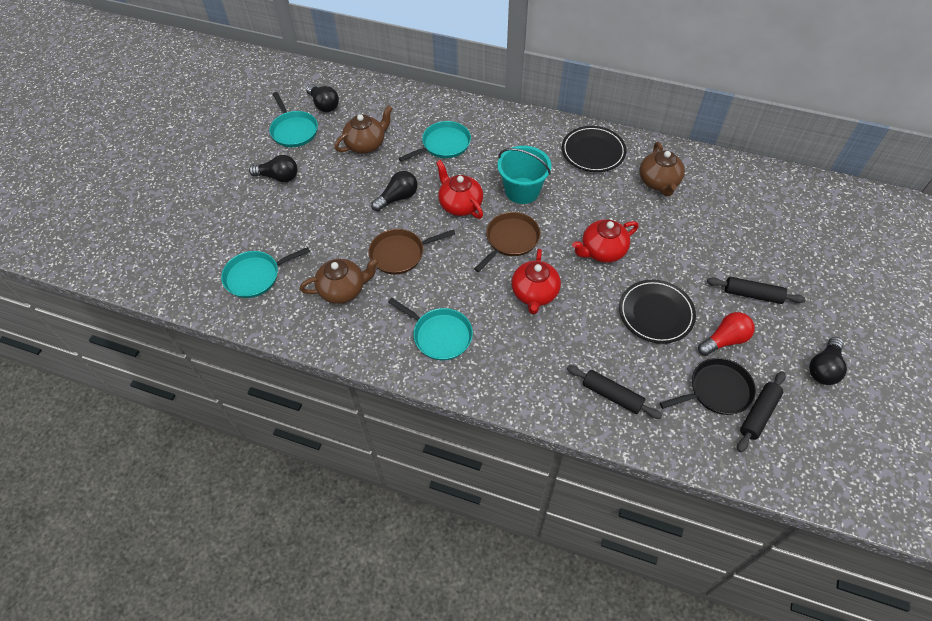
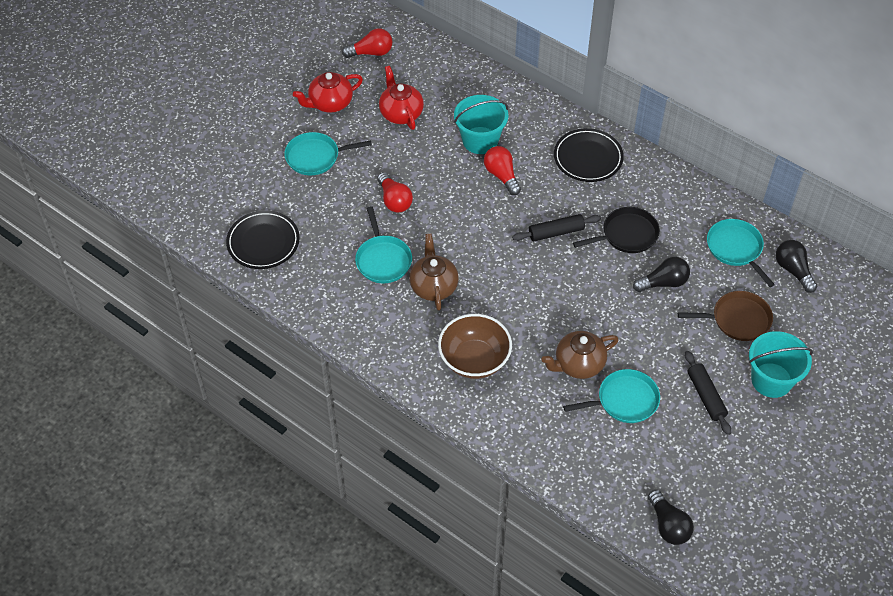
black light bulb: [249,155,298,182] [306,84,339,112] [371,171,418,211] [809,337,847,385] = 4 -> [633,257,690,292] [648,490,694,545] [776,240,817,293] = 3
black rolling pin: [567,365,663,419] [707,277,806,304] [737,371,786,452] = 3 -> [512,214,601,241] [685,351,731,435] = 2
brown bowl: none = 0 -> [438,314,512,379] = 1
brown pan: [369,229,455,274] [474,212,540,272] = 2 -> [678,291,773,341] = 1
brown teapot: [300,257,379,304] [334,106,393,154] [640,142,685,196] = 3 -> [409,234,459,311] [541,331,619,379] = 2
red light bulb: [698,312,755,356] = 1 -> [342,28,392,58] [377,172,413,212] [484,146,521,195] = 3
red teapot: [436,160,483,219] [512,249,561,314] [572,219,639,263] = 3 -> [293,72,363,113] [379,66,424,130] = 2
turquoise bucket: [497,146,551,204] = 1 -> [454,95,508,154] [749,331,813,398] = 2

